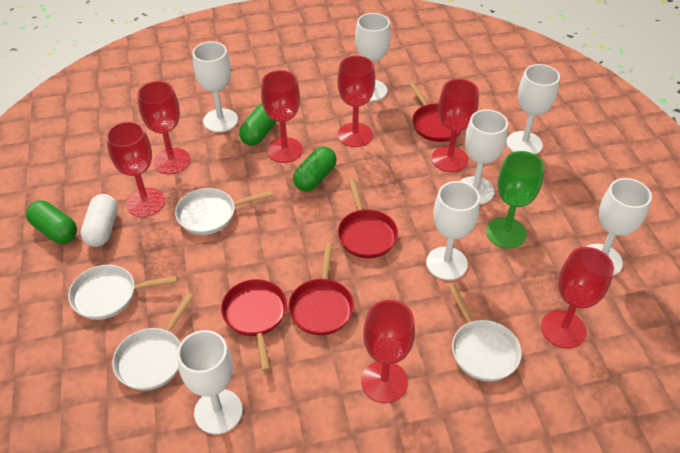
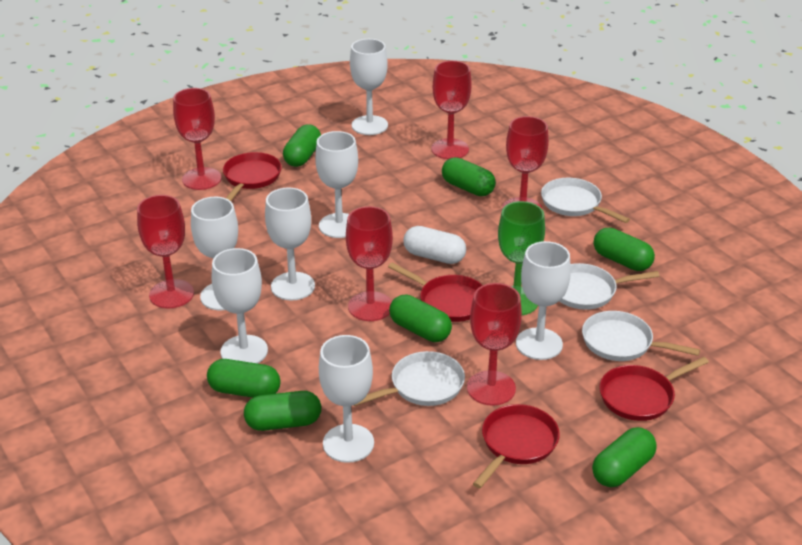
green capsule: [26,200,77,244] [239,104,276,146] [293,147,337,191] = 3 -> [207,359,281,398] [244,391,321,431] [283,124,321,167] [389,294,452,342] [442,157,496,196] [592,427,657,487] [593,228,655,271] = 7
red goblet: [106,121,165,217] [137,81,190,174] [261,70,303,163] [337,56,375,147] [361,300,415,403] [432,79,479,172] [541,247,614,349] = 7 -> [137,195,194,308] [173,88,222,190] [346,206,393,321] [431,60,472,159] [467,283,522,406] [502,116,549,210] = 6

